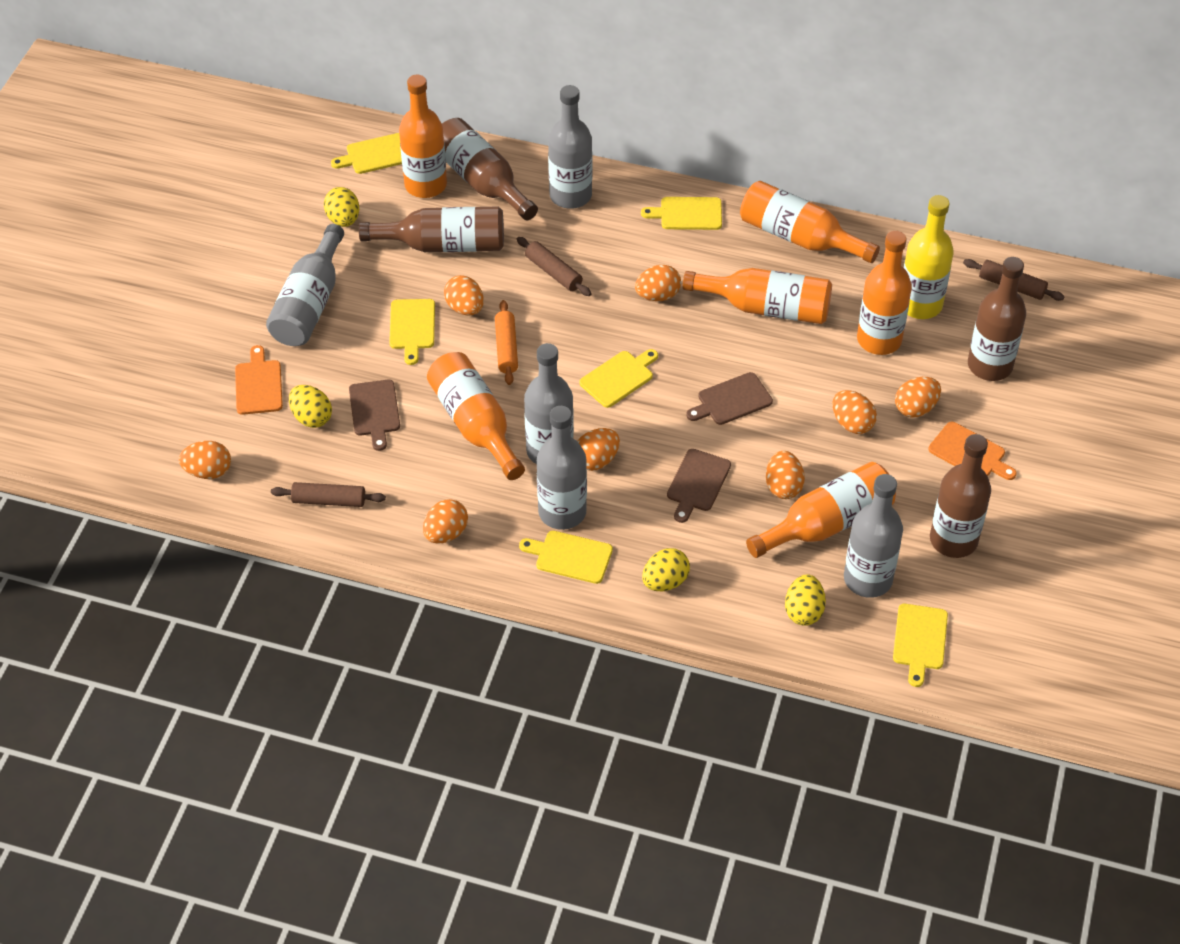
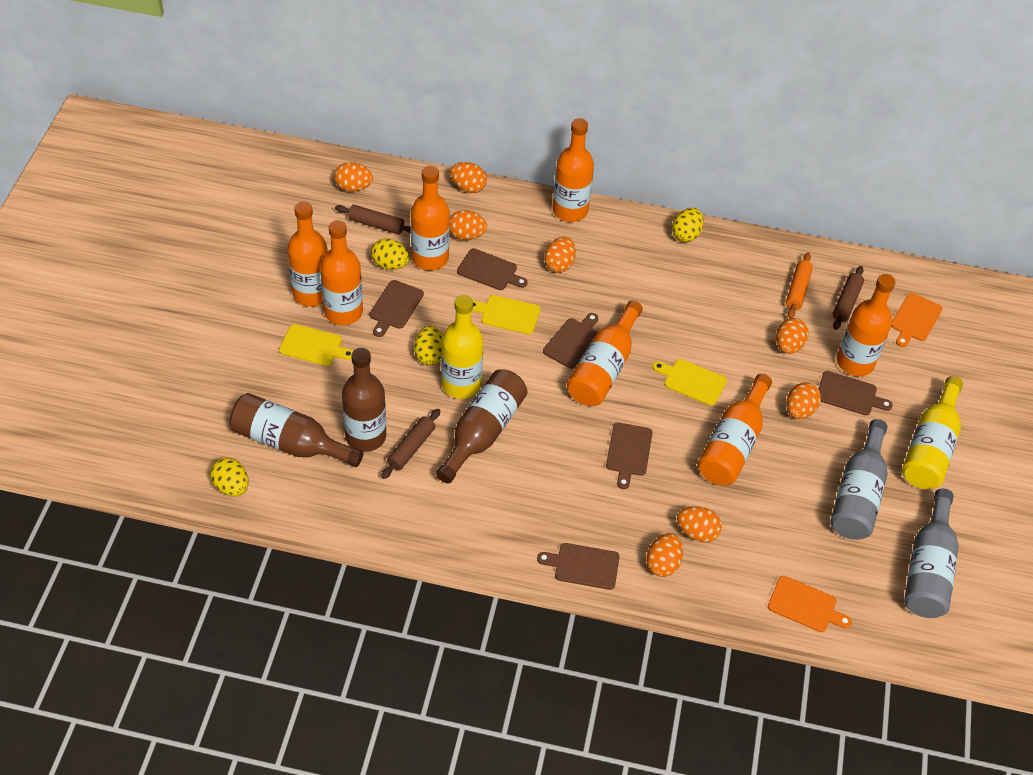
brown bottle: [359,206,504,252] [442,118,538,220] [930,434,991,558] [968,257,1026,381] = 4 -> [229,393,364,467] [342,348,386,452] [436,370,527,483] = 3
brown cutting board: [349,380,400,451] [667,449,731,523] [686,372,773,425] = 3 -> [369,280,424,337] [457,248,528,290] [537,543,620,590] [543,313,598,369] [606,422,653,489] [818,371,893,415] = 6
grey bottle: [266,224,344,346] [524,343,574,464] [537,406,587,530] [548,85,592,209] [844,474,903,598] = 5 -> [830,419,888,540] [904,489,959,618] = 2
orange bottle: [399,75,447,198] [427,352,525,480] [683,268,832,324] [740,181,880,263] [746,462,896,558] [857,231,912,355] = 6 -> [287,202,328,307] [320,220,363,325] [411,166,450,270] [552,118,594,222] [567,300,643,406] [697,374,772,485] [837,274,896,376] = 7
yellow bottle: [904,195,954,319] = 1 -> [441,295,483,399] [902,376,963,489] = 2
yellow cutting board: [331,133,402,174] [389,299,435,365] [519,531,613,584] [579,349,658,408] [641,197,722,230] [893,604,948,687] = 6 -> [279,324,353,366] [472,295,540,335] [652,359,727,406] = 3

